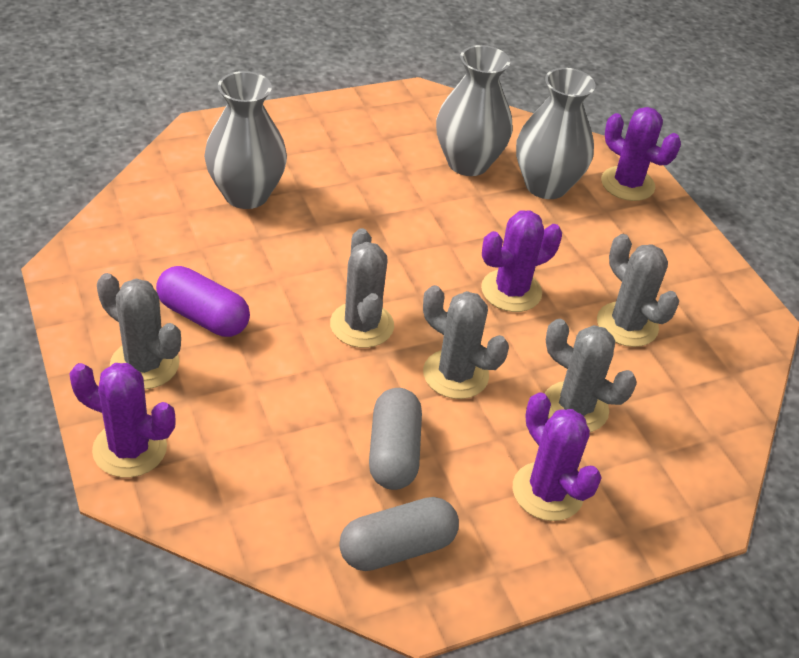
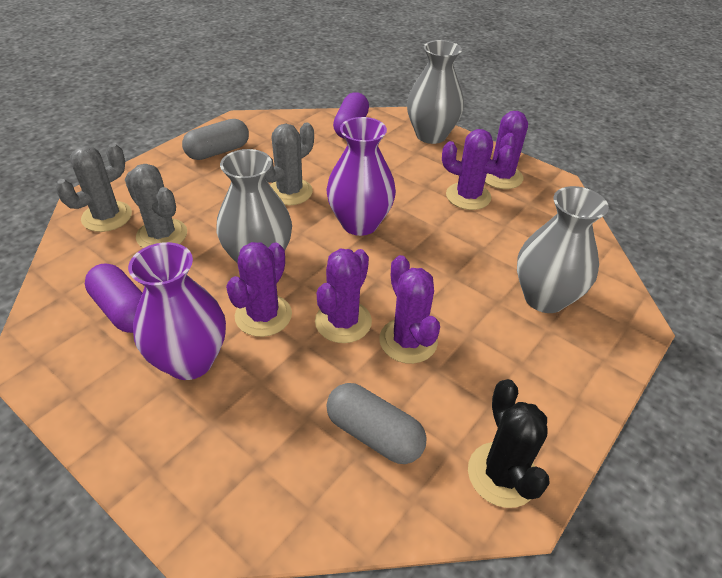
black cactus: none = 0 -> [468,379,550,508] = 1
grey cactus: [97,273,181,389] [330,228,394,348] [423,285,509,399] [544,319,637,432] [597,234,679,347] = 5 -> [55,143,132,232] [125,164,187,248] [265,122,314,205] = 3
purple cactus: [69,363,176,478] [481,210,562,312] [513,392,602,521] [601,107,681,201] = 4 -> [226,242,292,337] [315,249,372,343] [379,255,440,364] [442,129,514,210] [485,111,528,189] = 5
purple capsule: [156,266,250,337] = 1 -> [85,264,142,333] [333,92,369,139] = 2
purple vase: none = 0 -> [128,242,226,380] [326,117,396,236] = 2

